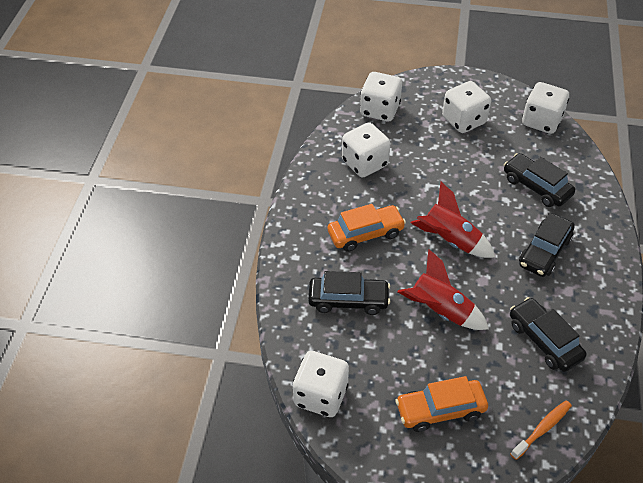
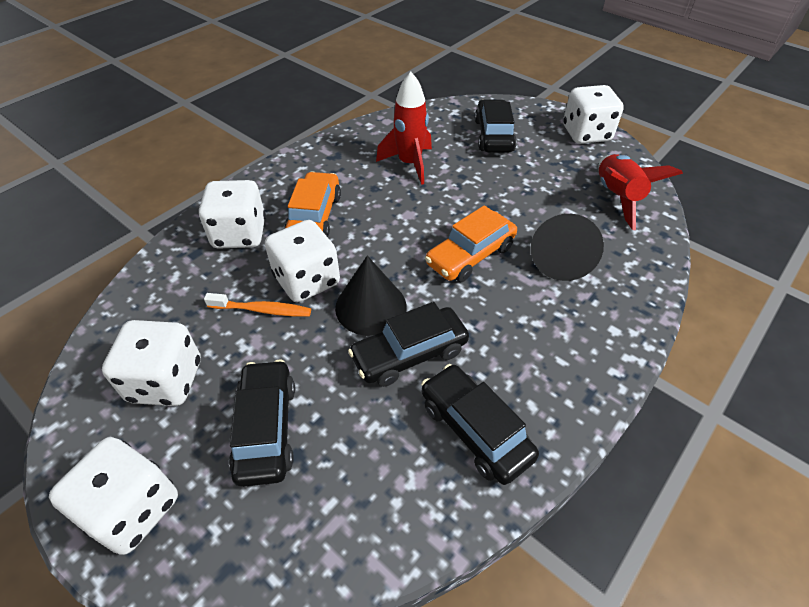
black cone: none = 0 -> [335,256,407,336] [531,214,604,281] = 2

